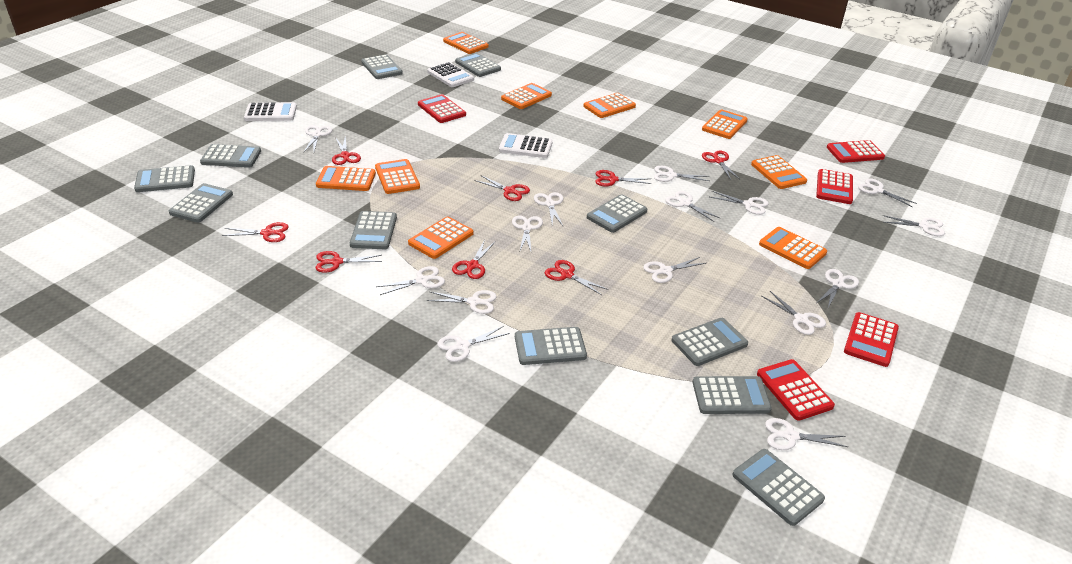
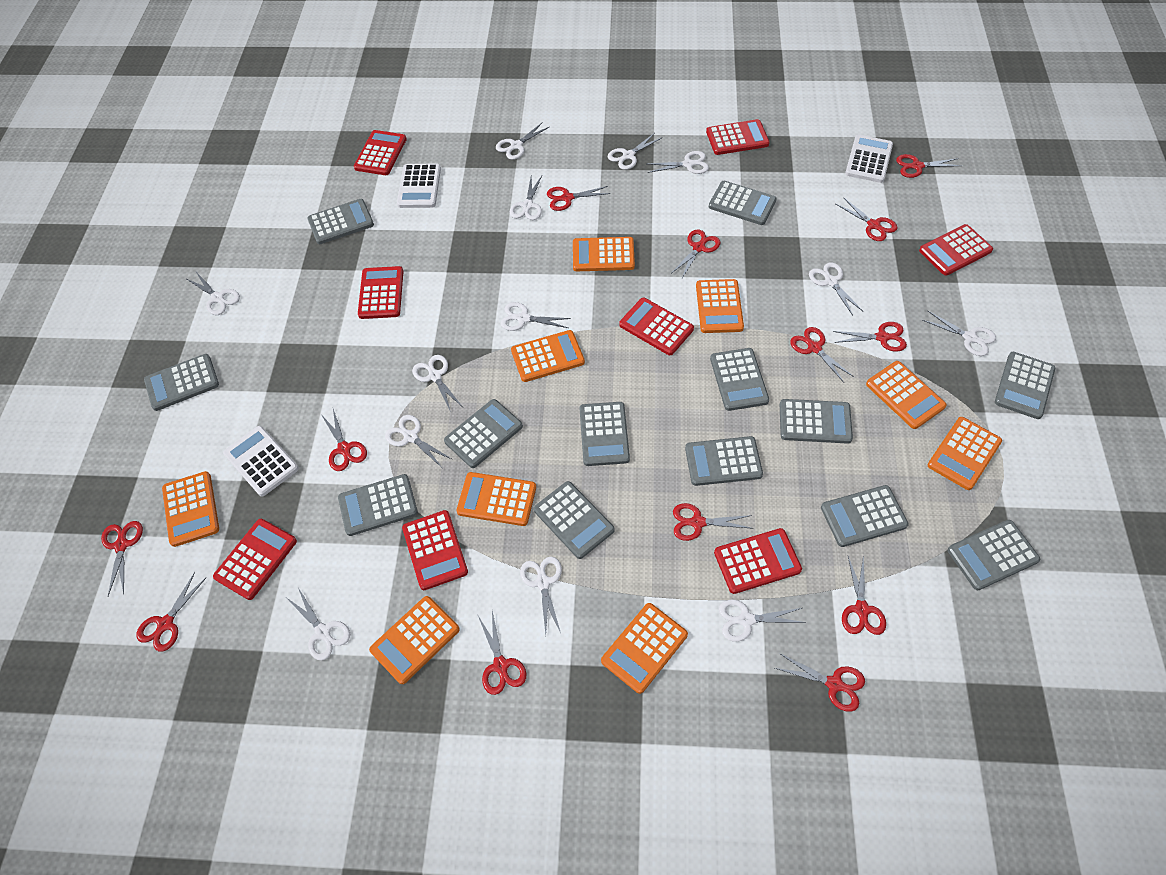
grey calculator: [134,165,195,192] [169,183,233,223] [200,144,261,168] [350,211,397,249] [361,54,403,79] [455,53,501,77] [515,327,587,365] [587,194,647,233] [671,318,748,366] [692,376,772,414] [733,449,825,526] = 11 -> [144,354,219,411] [307,199,374,244] [338,474,418,536] [444,399,523,468] [534,481,615,559] [579,402,630,466] [685,436,763,486] [709,181,777,225] [710,348,769,411] [780,399,853,444] [821,485,909,547] [948,520,1040,590] [995,352,1055,419] = 13
red calculator: [418,94,466,123] [757,359,835,421] [816,169,853,204] [827,140,885,163] [844,312,899,367] = 5 -> [213,519,297,600] [354,130,407,175] [358,266,403,319] [402,510,468,590] [619,298,694,355] [706,119,770,155] [714,528,802,594] [919,224,993,276] = 8
red scissors: [222,222,289,242] [315,251,382,273] [332,137,361,165] [452,240,496,279] [474,175,530,201] [545,260,608,295] [595,170,652,187] [702,150,740,180] = 8 -> [101,521,143,596] [136,572,206,651] [321,409,367,471] [477,611,527,695] [547,186,611,211] [672,229,721,278] [673,503,752,541] [775,653,865,712] [790,327,854,383] [833,322,907,352] [836,197,897,241] [842,555,886,635] [896,154,961,178] = 13
white scissors: [304,125,333,152] [376,266,445,295] [427,290,497,314] [437,326,510,362] [512,215,543,251] [534,192,563,226] [643,257,706,283] [654,166,709,182] [665,191,721,222] [710,191,769,215] [762,291,826,335] [765,418,848,450] [817,269,859,308] [858,178,917,207] [882,215,945,236] = 15 -> [187,272,240,315] [287,588,350,660] [385,415,452,468] [412,355,463,412] [496,122,549,160] [500,302,571,331] [510,176,542,220] [520,557,562,635] [608,133,663,170] [648,151,709,174] [719,600,806,642] [809,262,864,316] [922,311,996,356] = 13

